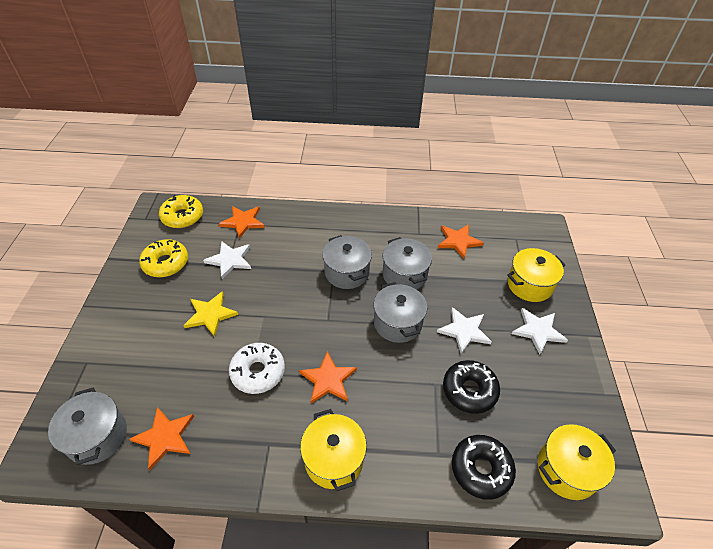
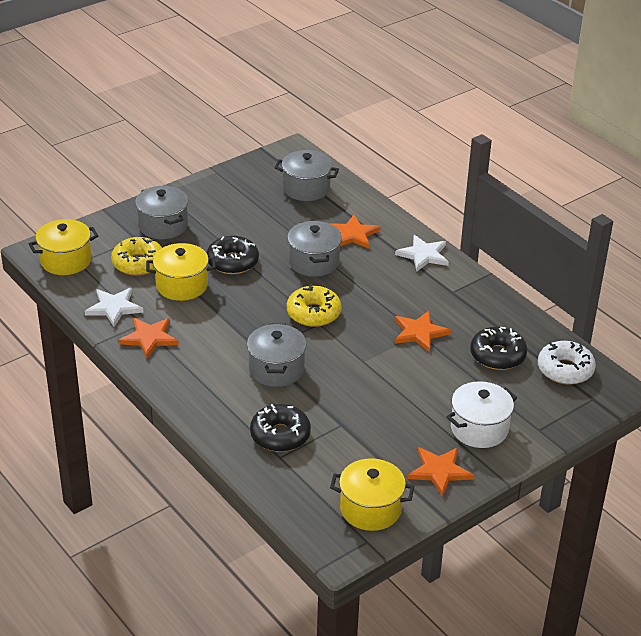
black donut: [443,360,500,414] [452,435,516,500] = 2 -> [207,236,259,274] [250,404,311,452] [470,327,527,370] = 3
white pot: none = 0 -> [447,381,517,448] = 1
white star: [203,241,251,279] [437,307,492,354] [512,308,568,354] = 3 -> [84,288,143,327] [395,235,449,272] = 2
yellow star: [183,291,238,337] = 1 -> none = 0

